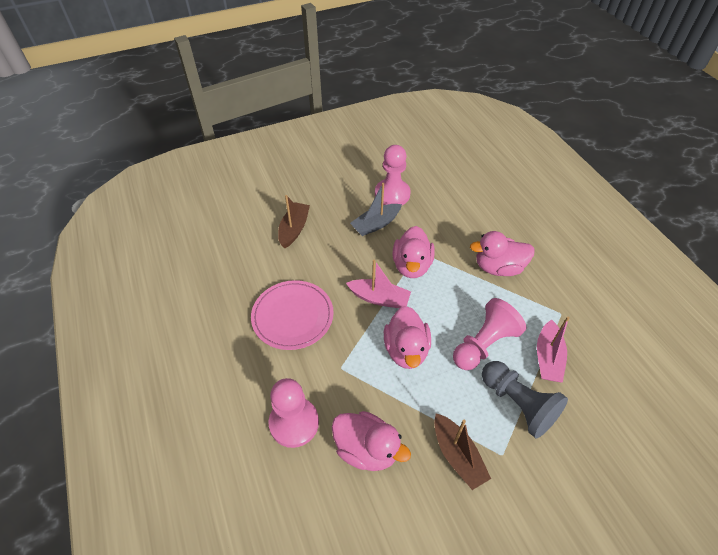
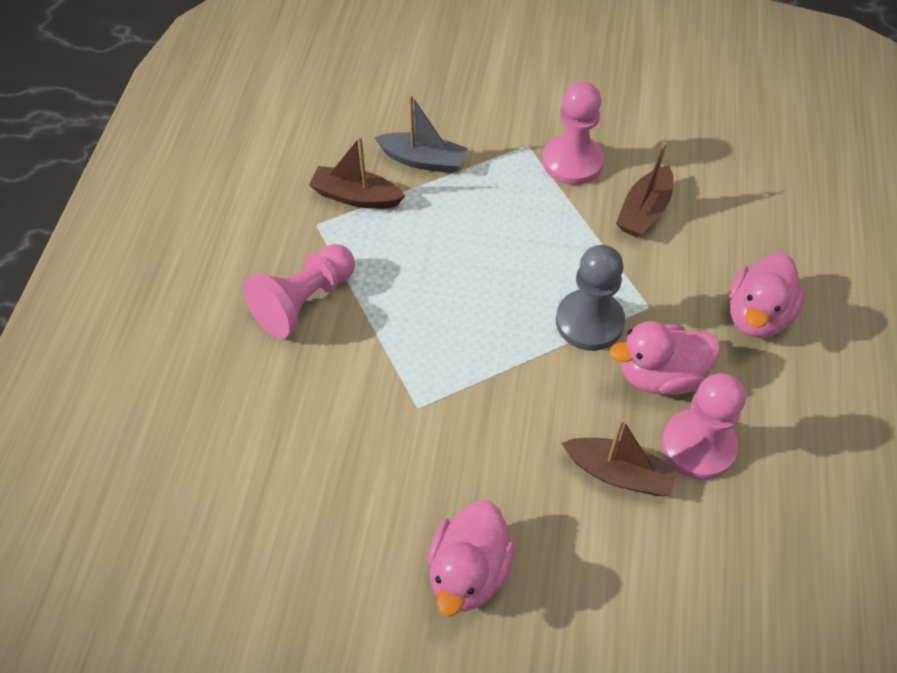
brown boat: [278,195,310,248] [434,413,491,490] = 2 -> [309,136,405,209] [562,418,678,496] [616,142,673,238] = 3
pink boat: [346,260,411,308] [537,317,570,383] = 2 -> none = 0
pink duck: [332,411,411,471] [384,306,431,369] [393,226,435,278] [470,231,535,276] = 4 -> [428,501,515,617] [610,321,720,395] [729,253,805,338] = 3
pink plate: [251,280,334,350] = 1 -> none = 0

